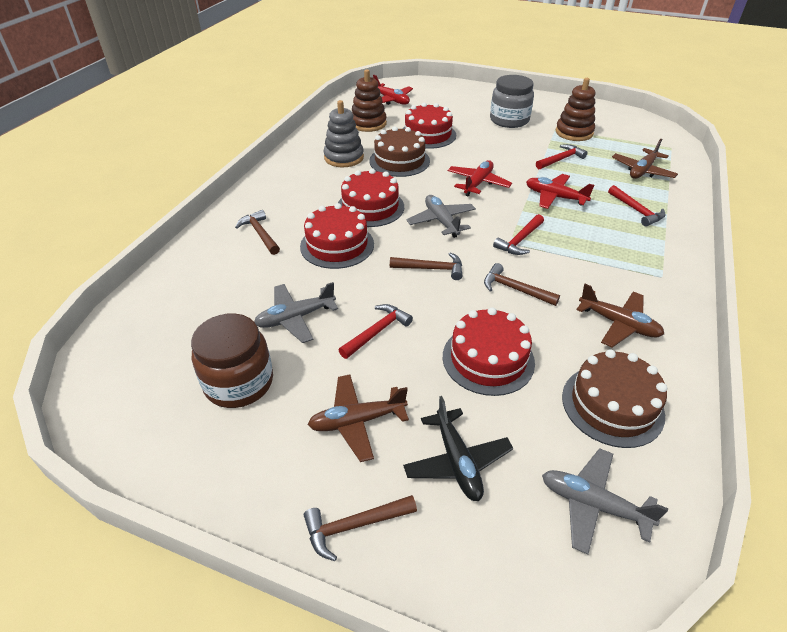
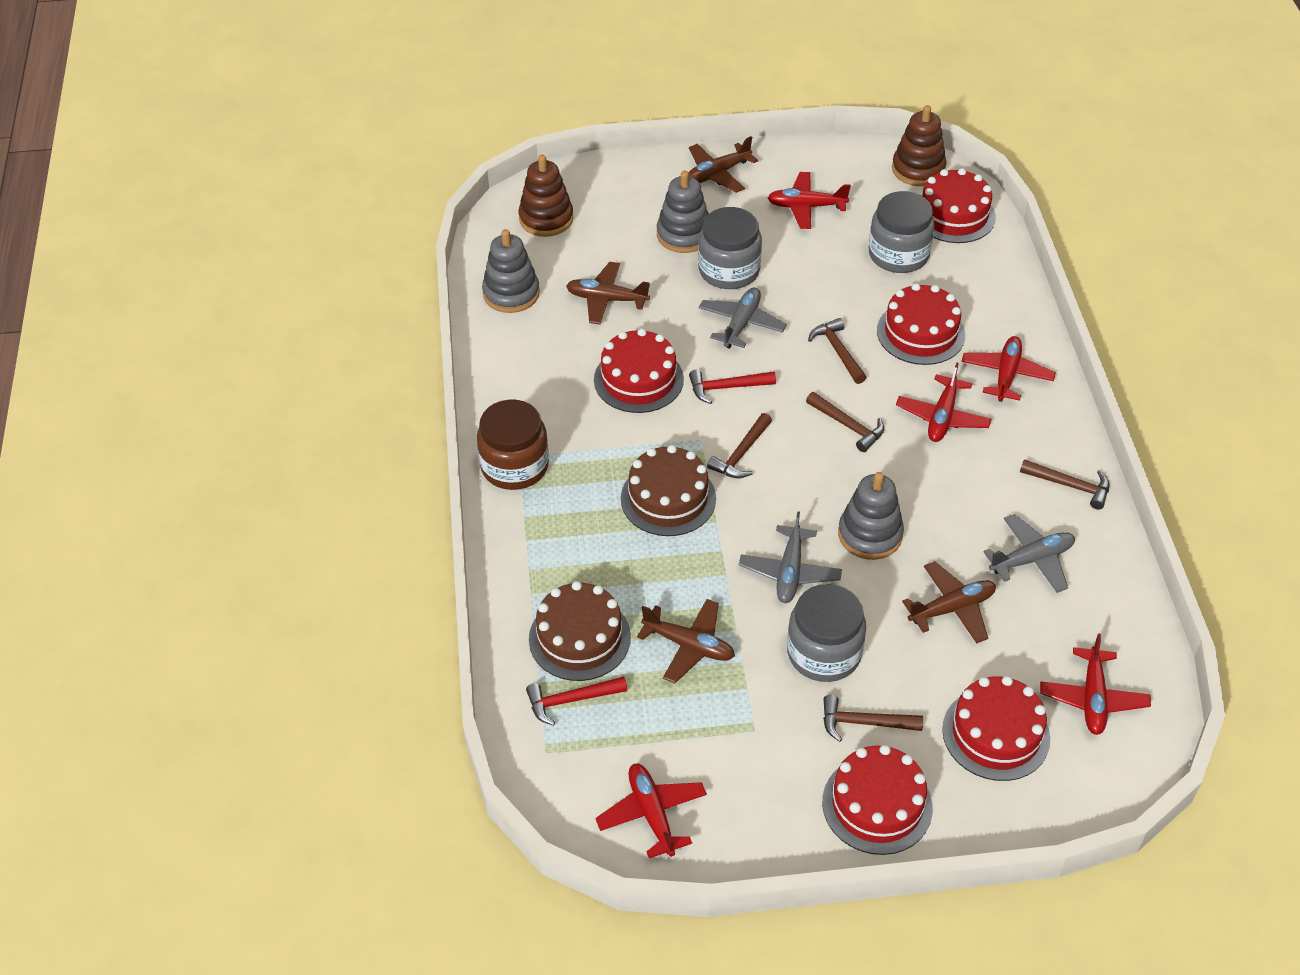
black plane: [403,396,513,501] = 1 -> none = 0
brown hammer: [235,210,280,255] [304,495,417,561] [390,252,462,280] [484,263,560,306] = 4 -> [707,413,772,478] [806,392,884,452] [808,318,866,384] [823,695,923,742] [1020,459,1110,510] = 5
brown plane: [308,374,409,462] [576,284,664,347] [612,139,678,179] = 3 -> [566,262,650,325] [637,599,735,683] [688,136,758,193] [902,561,996,643] = 4
grey jar: [490,75,534,128] = 1 -> [698,207,762,289] [787,584,866,682] [869,191,935,273] = 3
grey stacking toy: [323,100,364,167] = 1 -> [482,229,540,313] [657,171,709,253] [838,472,904,560] = 3
red cake: [300,203,374,269] [338,169,404,227] [402,103,456,149] [443,307,535,396] = 4 -> [594,328,684,413] [822,745,933,855] [877,283,965,365] [922,168,996,243] [942,676,1050,781] = 5
red hammer: [339,304,413,359] [493,214,544,255] [536,144,588,169] [608,185,666,226] = 4 -> [526,676,627,726] [689,370,776,404] = 2
red plane: [373,75,413,105] [448,160,512,196] [526,174,594,209] = 3 -> [595,763,707,858] [768,172,851,229] [896,362,992,442] [961,336,1056,402] [1040,633,1151,735] = 5

